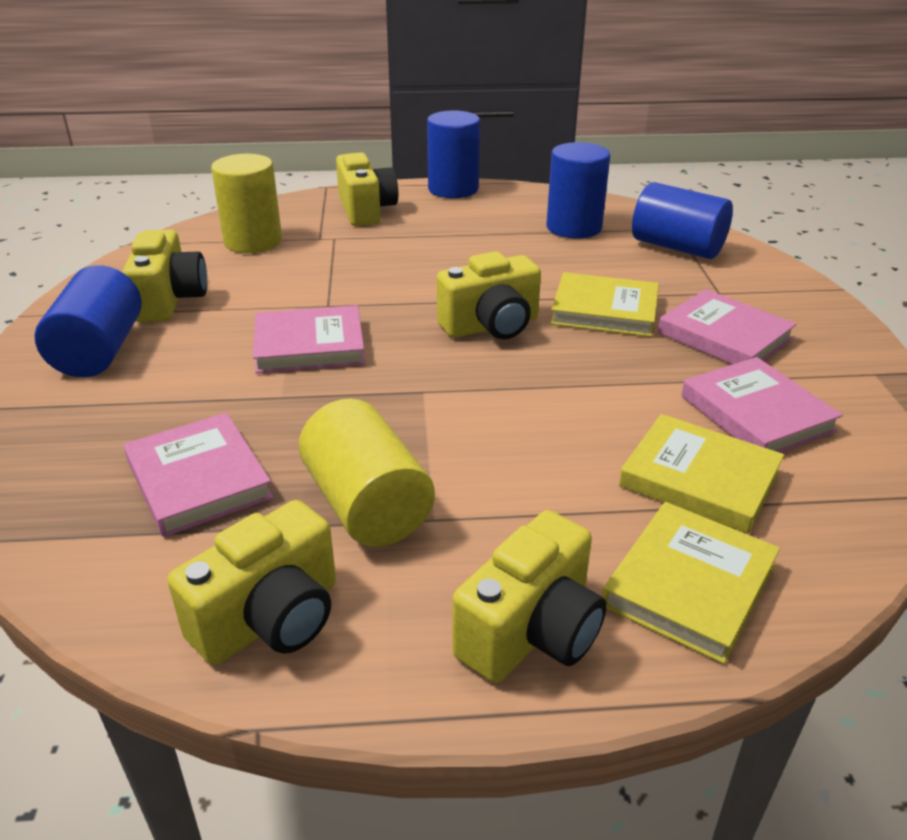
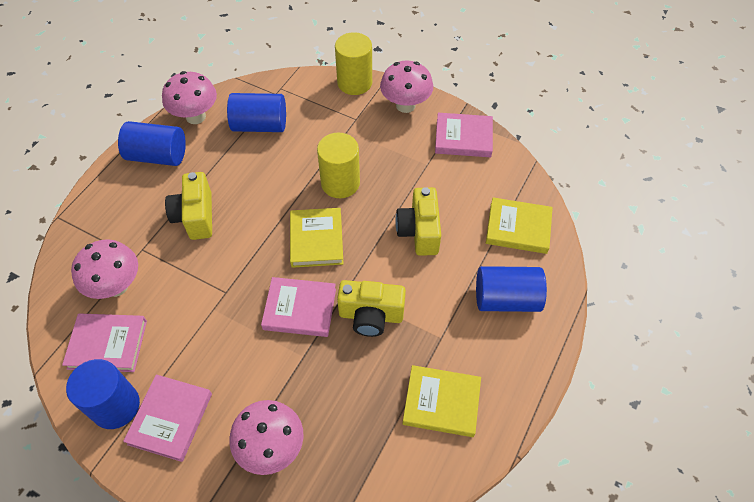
pink mushroom: none = 0 -> [71,239,138,299] [162,71,217,124] [229,400,304,475] [380,61,433,113] = 4
yellow camera: [122,230,207,322] [167,500,336,665] [336,152,398,226] [437,251,541,339] [452,510,607,683] = 5 -> [165,172,212,240] [337,280,406,337] [395,187,441,256] = 3

